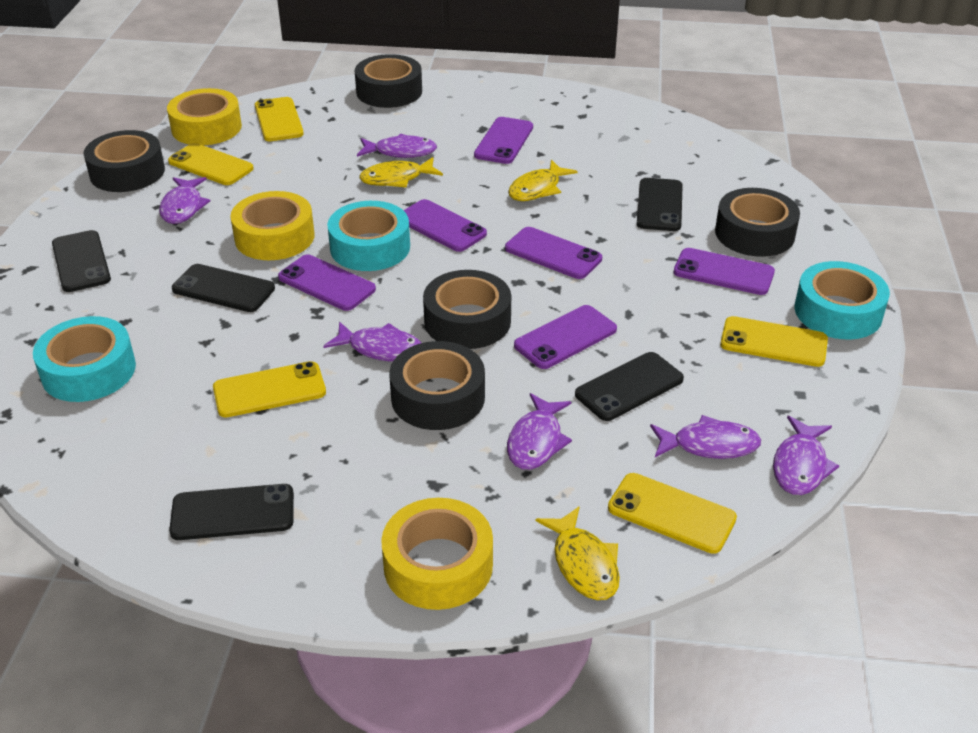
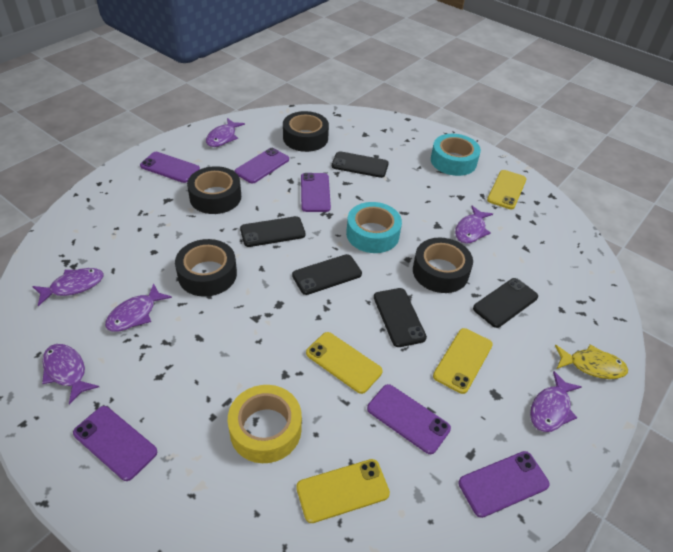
black tape: [84,130,165,192] [355,54,422,108] [389,341,485,430] [423,270,511,349] [715,188,800,257] = 5 -> [175,239,237,297] [187,166,241,214] [283,111,329,152] [413,237,473,293] = 4
turquoise tape: [33,316,136,402] [327,201,410,271] [795,261,890,339] = 3 -> [346,202,402,253] [431,134,481,176] = 2
yellow fish: [359,157,443,188] [508,160,578,201] [535,506,620,600] = 3 -> [555,344,628,379] = 1
yellow phone: [168,143,254,185] [213,361,326,418] [255,97,304,141] [608,473,737,554] [720,316,828,367] = 5 -> [296,459,390,523] [306,332,383,394] [433,328,493,394] [487,170,527,209] = 4
yellow tape: [167,88,242,145] [231,191,314,260] [381,498,493,610] = 3 -> [228,385,302,463] = 1

